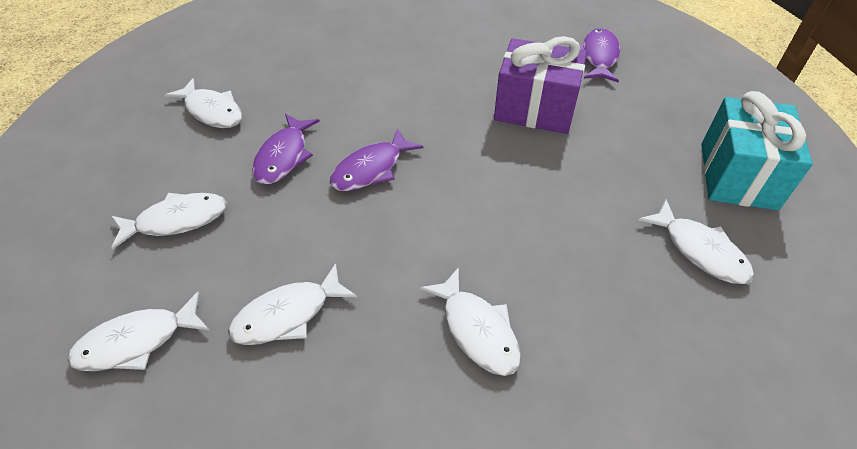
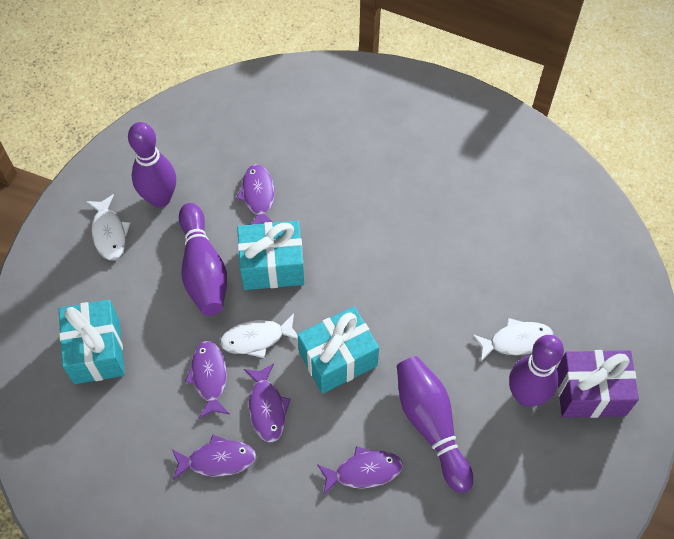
purple bowling pin: none = 0 -> [128,122,176,208] [179,203,227,316] [397,356,473,493] [509,335,564,406] = 4
purple fish: [252,114,320,185] [330,128,424,191] [580,28,620,82] = 3 -> [172,435,256,480] [185,341,229,419] [236,164,274,225] [244,363,291,443] [317,446,403,496] = 5
turquoise gift: [701,91,813,210] = 1 -> [59,300,125,384] [237,221,304,290] [298,306,379,394] = 3
white fish: [67,291,210,371] [111,193,227,250] [164,78,242,128] [228,263,357,345] [420,267,521,376] [638,199,754,284] = 6 -> [86,194,130,260] [220,313,298,358] [472,318,553,362] = 3

